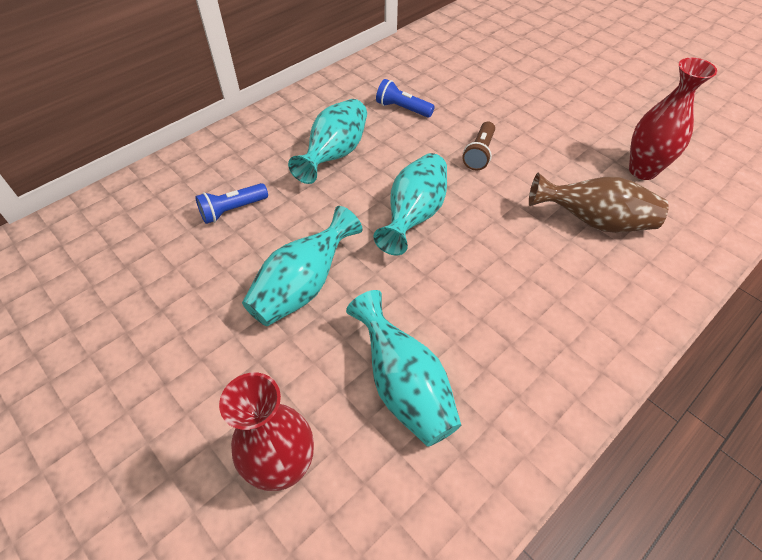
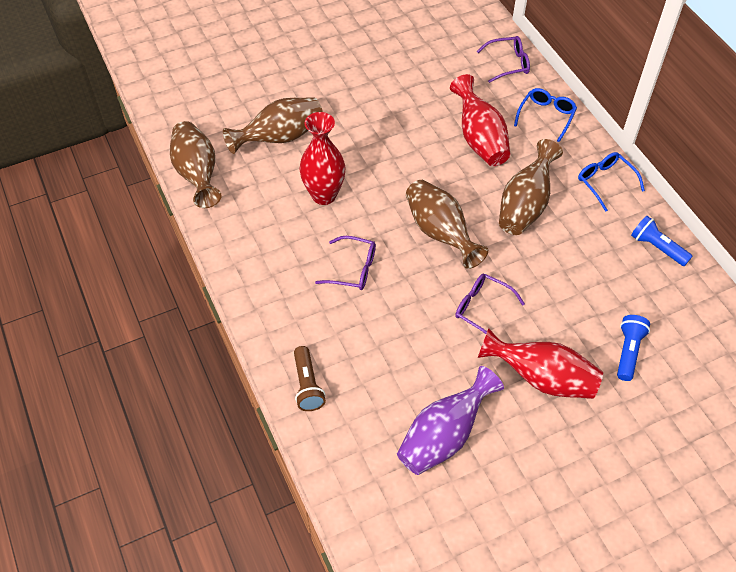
blue glasses: none = 0 -> [514,88,577,142] [578,152,645,212] = 2
brown vase: [529,173,669,233] = 1 -> [170,121,222,208] [223,97,323,154] [406,180,488,269] [499,139,563,235] = 4
purple glasses: none = 0 -> [315,236,376,290] [455,274,525,334] [477,36,530,83] = 3
purple vase: none = 0 -> [397,366,504,475] = 1
red vase: [219,373,314,491] [629,58,717,180] = 2 -> [299,112,346,205] [450,74,510,166] [478,328,603,399] = 3
turquoise vase: [242,206,363,326] [288,99,367,184] [346,290,461,446] [374,153,447,255] = 4 -> none = 0

